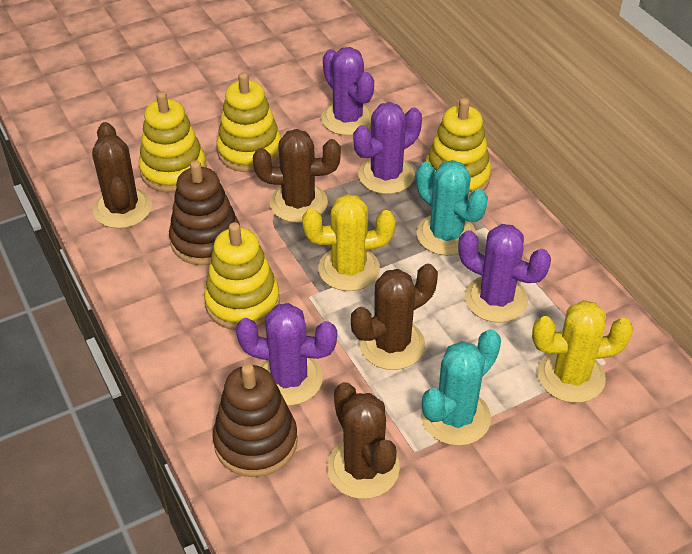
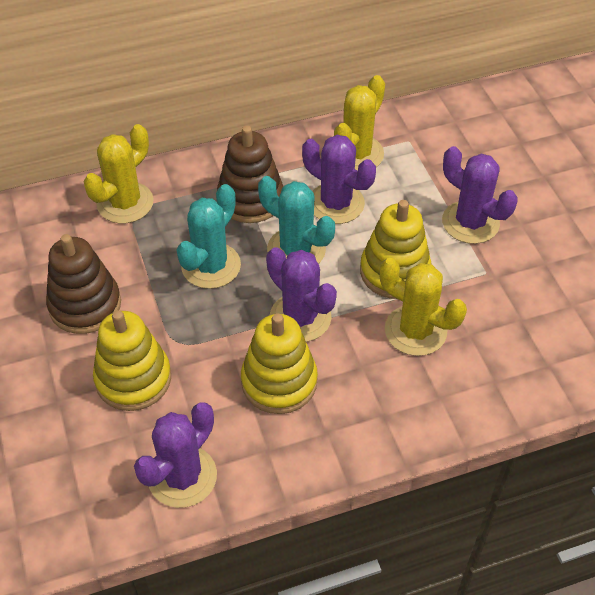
brown cactus: [92,122,152,229] [253,129,341,223] [327,382,400,499] [351,263,438,370] = 4 -> none = 0
yellow cactus: [302,194,396,291] [532,300,633,403] = 2 -> [83,124,154,224] [334,75,385,170] [379,258,467,356] = 3
yellow stacking toy: [139,91,207,193] [204,222,280,330] [216,72,281,172] [425,98,491,198] = 4 -> [93,310,171,411] [241,313,318,414] [360,200,431,299] = 3

